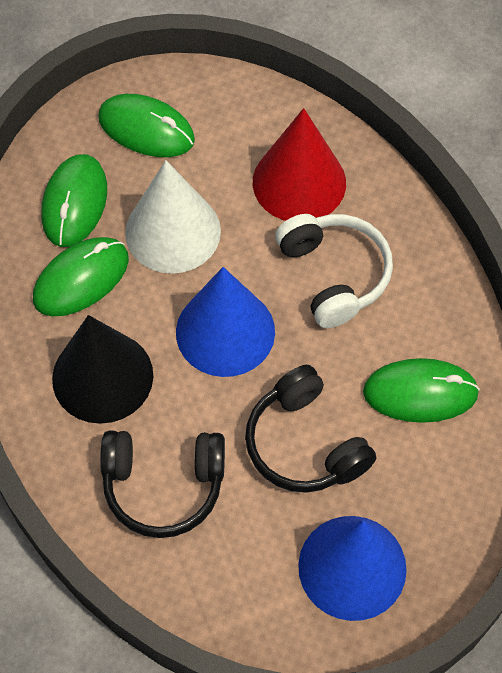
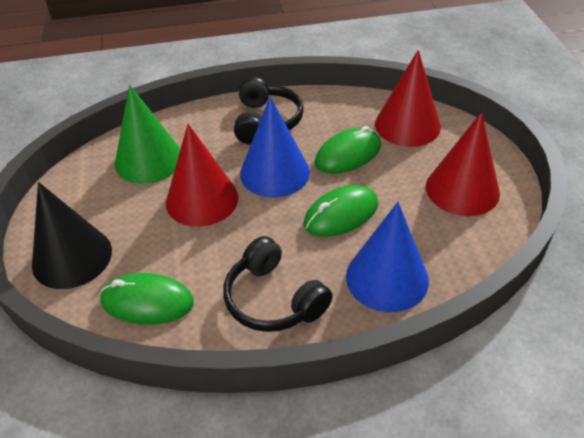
green cone: none = 0 -> [115,85,180,184] = 1
green mouse: [33,237,129,316] [41,154,107,247] [98,94,195,157] [363,358,480,423] = 4 -> [100,273,194,325] [304,185,378,237] [315,126,381,174] = 3
red cone: [253,108,346,221] = 1 -> [166,124,239,227] [375,50,441,147] [426,112,500,216] = 3
white cone: [125,160,221,274] = 1 -> none = 0
white headphones: [275,214,393,328] = 1 -> none = 0

